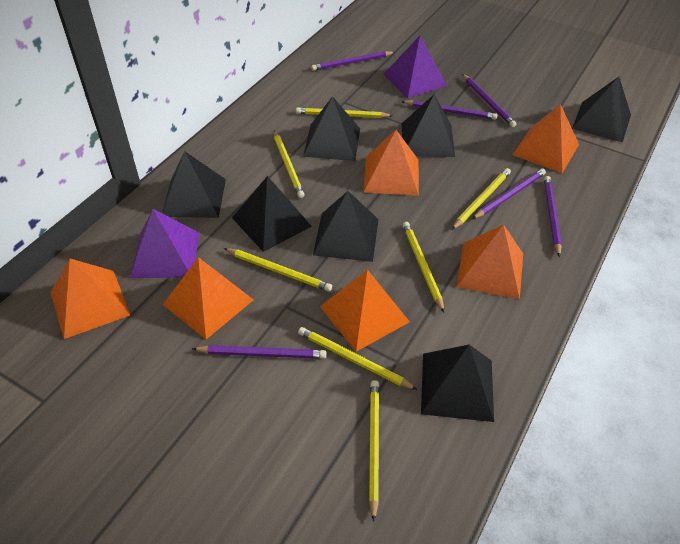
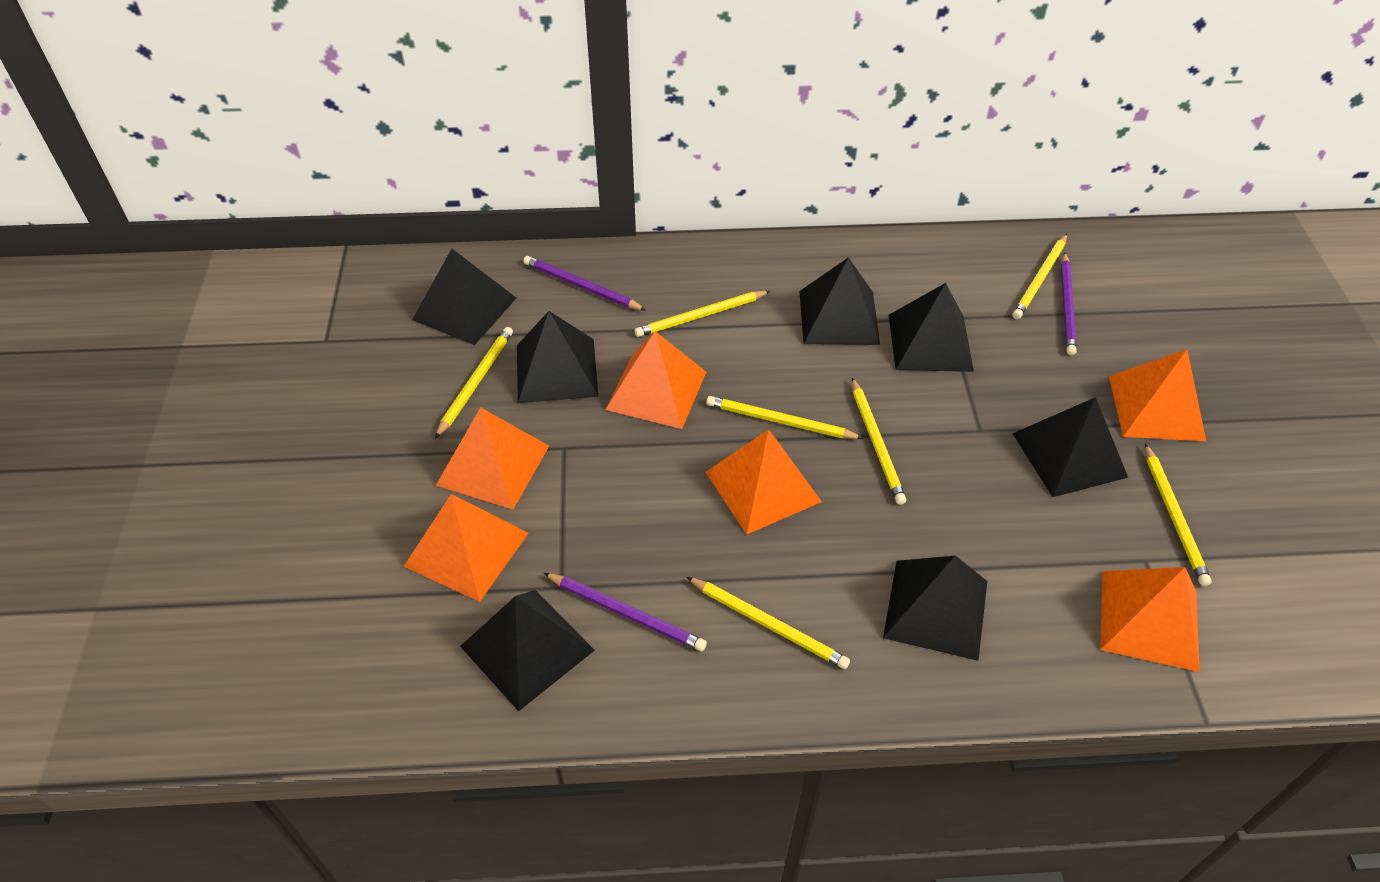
purple pencil: [192,345,327,359] [311,51,395,71] [401,100,497,120] [462,74,516,127] [472,168,546,219] [544,176,562,257] = 6 -> [523,256,646,310] [544,573,707,651] [1061,252,1077,355] = 3
purple pyramid: [130,209,199,278] [384,36,447,98] = 2 -> none = 0

